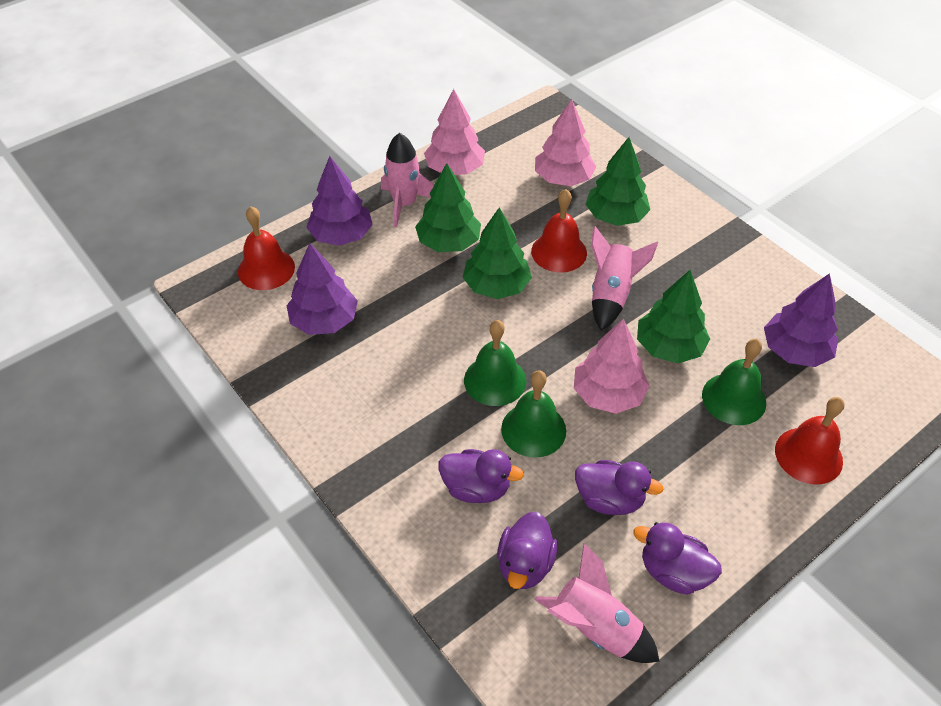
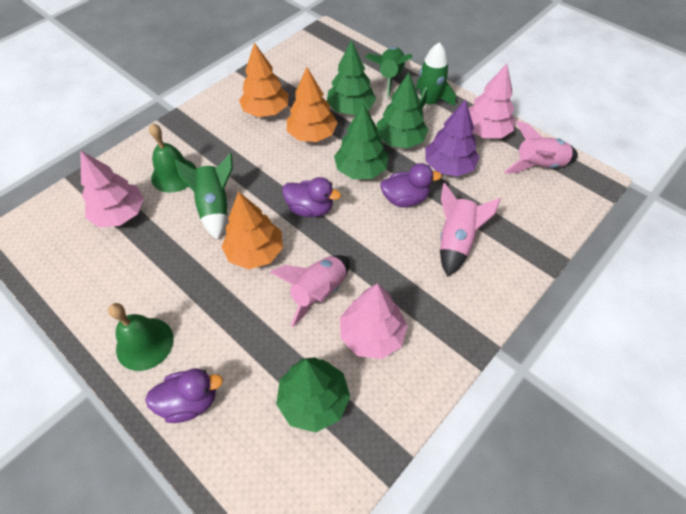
green bell: [464,320,526,406] [501,370,566,458] [702,339,766,425] = 3 -> [108,303,174,371] [149,123,197,193] = 2
green rocket: none = 0 -> [175,153,233,240] [365,47,412,97] [416,42,456,109] = 3
orange tree: none = 0 -> [222,191,283,269] [239,43,288,117] [287,67,338,142] = 3
purple duck: [438,449,524,503] [497,512,558,589] [575,460,663,515] [633,522,722,595] = 4 -> [145,368,223,423] [282,177,341,217] [380,163,442,208] = 3
purple tree: [287,243,358,335] [306,156,373,246] [764,273,838,367] = 3 -> [425,100,480,177] = 1
red bell: [238,206,295,290] [531,189,587,273] [775,397,844,484] = 3 -> none = 0

